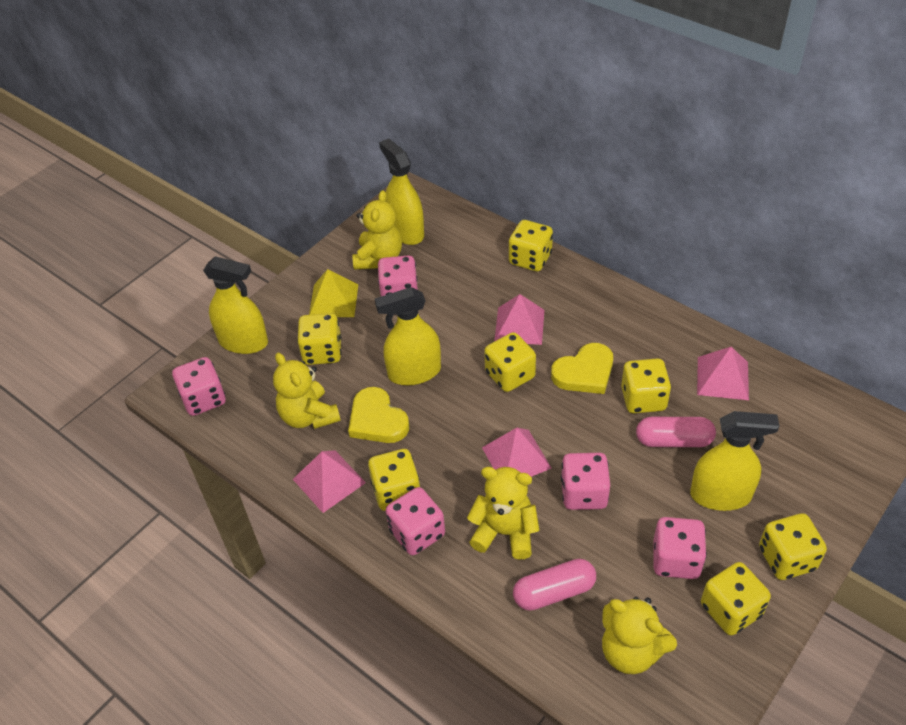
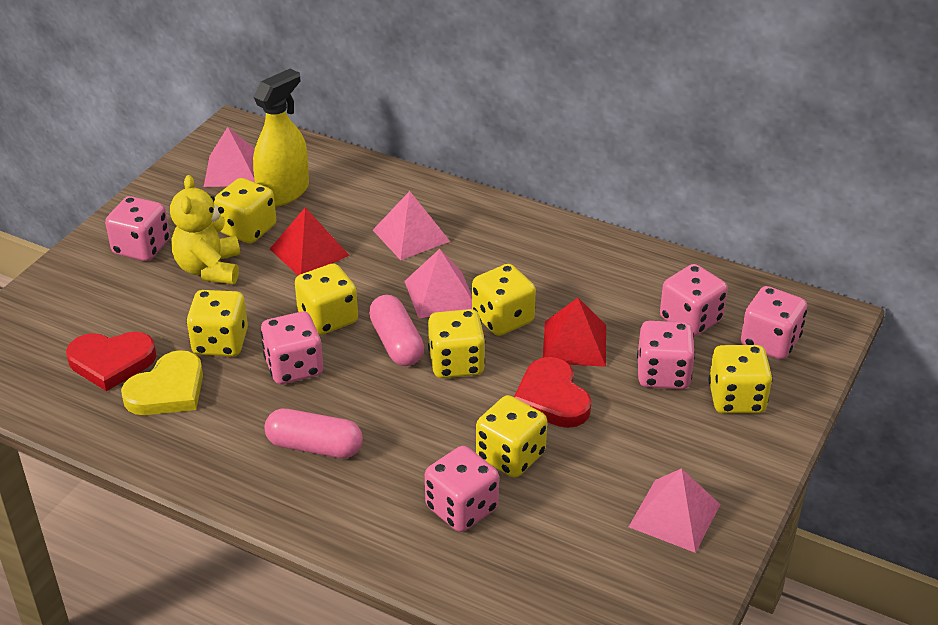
pink dice: [172,357,226,416] [378,255,418,296] [386,487,445,555] [561,453,610,510] [653,517,707,579] = 5 -> [105,196,170,261] [261,312,323,384] [425,446,499,532] [637,321,695,389] [660,264,728,336] [741,286,807,359] = 6
red heart: none = 0 -> [66,332,156,391] [514,357,591,428] = 2
red pyramid: none = 0 -> [270,207,350,276] [543,298,606,367] = 2
yellow heart: [348,387,409,443] [551,343,613,394] = 2 -> [121,350,203,415] = 1
yellow pyramid: [309,269,358,317] = 1 -> none = 0
yellow spray bottle: [203,256,268,354] [375,287,441,385] [379,138,424,245] [690,411,780,511] = 4 -> [253,69,309,207] = 1
yellow teddy bear: [273,353,341,429] [353,190,402,270] [467,467,539,560] [602,597,677,674] = 4 -> [170,175,240,284] = 1

